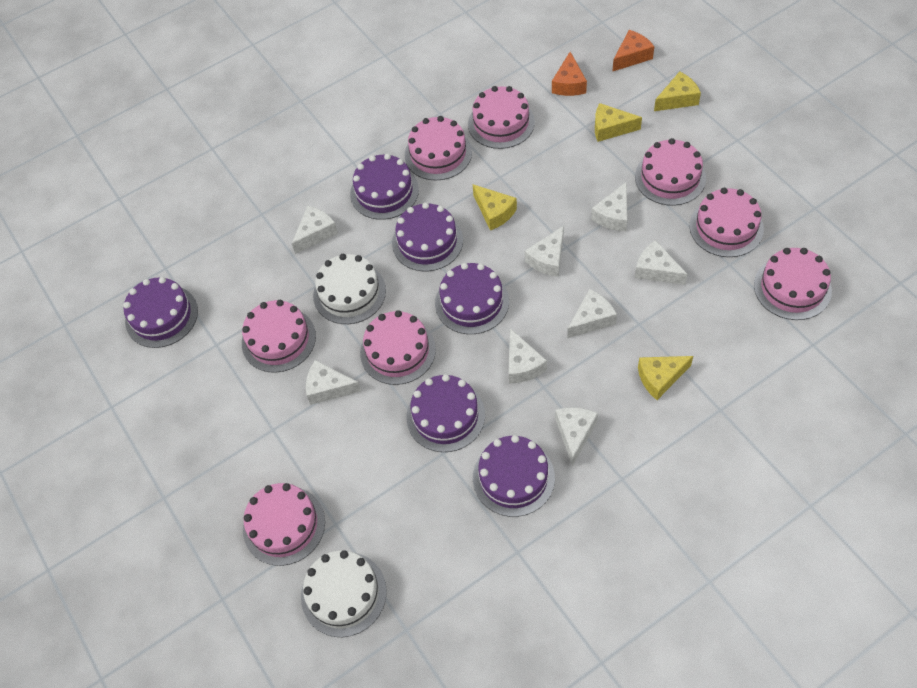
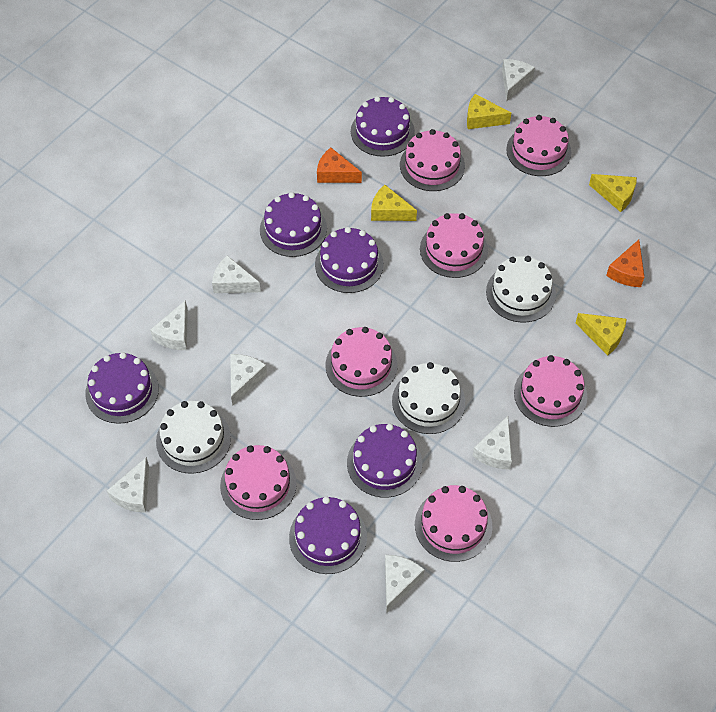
pink cake: [242,300,316,373] [243,483,325,566] [360,310,436,385] [405,116,472,180] [468,86,535,149] [635,138,706,206] [690,188,764,257] [754,248,832,320] = 8 -> [220,445,297,520] [326,327,398,397] [400,129,465,191] [415,485,492,562] [420,213,488,278] [506,115,571,176] [514,355,587,427] = 7
white cake: [301,550,387,637] [313,254,386,324] = 2 -> [156,401,231,474] [392,362,465,434] [486,256,556,323] = 3
white cheese: [292,206,338,254] [306,360,361,405] [509,328,547,383] [525,226,564,277] [555,407,598,466] [567,289,617,338] [591,181,628,231] [635,240,687,285] = 8 -> [107,457,149,513] [150,300,188,350] [212,255,261,293] [230,354,267,405] [385,555,424,613] [473,416,512,470] [502,59,535,102] = 7

